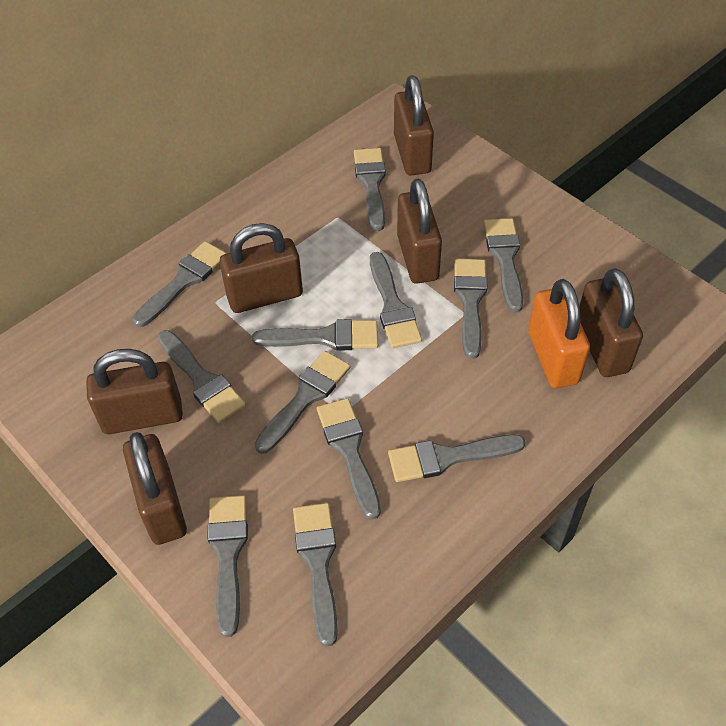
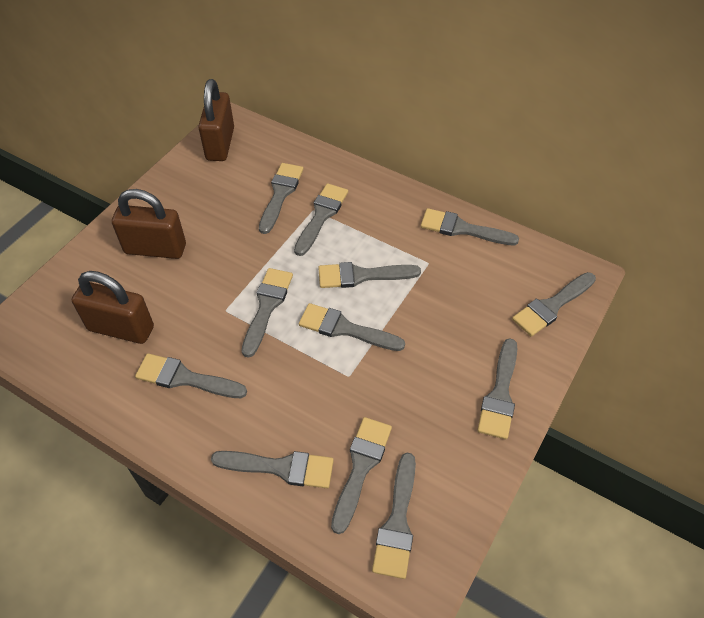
brown padlock: [86,349,183,434] [123,432,187,545] [220,223,303,313] [394,75,434,176] [397,179,442,284] [579,268,643,377] = 6 -> [72,271,154,344] [112,189,186,259] [199,79,234,161] = 3
orange padlock: [528,279,590,388] = 1 -> none = 0

